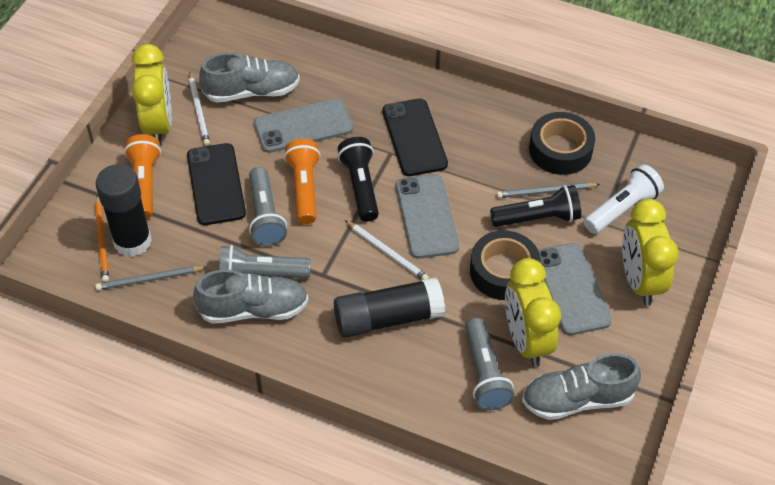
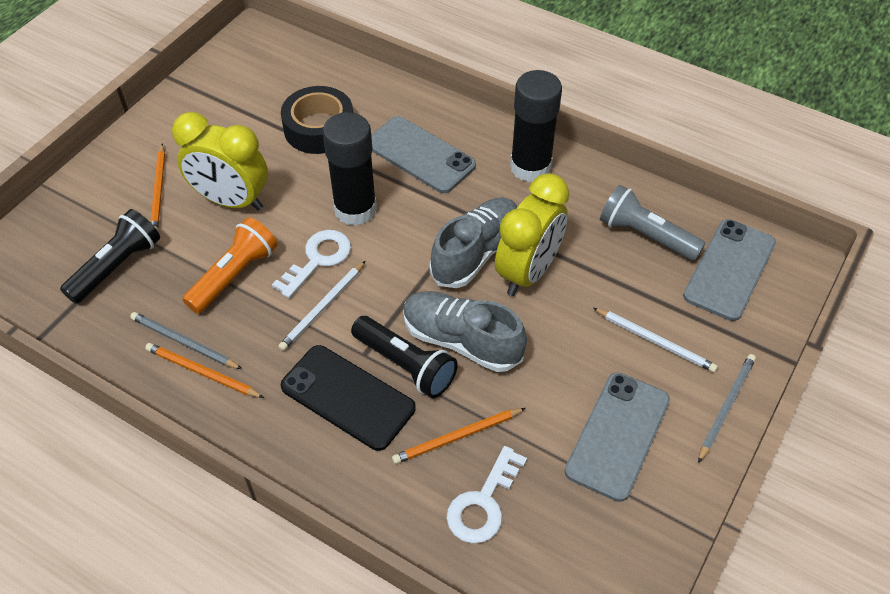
black phone: [187,143,246,225] [382,99,448,176] = 2 -> [281,345,415,451] = 1
black tape: [470,230,540,300] [529,112,595,175] = 2 -> [281,86,353,154] = 1
grey flashlight: [219,245,311,278] [249,167,287,247] [465,318,514,410] = 3 -> [600,185,705,261] = 1
grey shoe: [193,269,309,324] [199,53,300,103] [522,353,641,420] = 3 -> [403,291,527,372] [430,197,517,288] = 2
orange flashlight: [124,134,161,219] [284,139,321,224] = 2 -> [182,217,277,314] = 1
orange pencil: [95,195,109,282] = 1 -> [145,343,264,398] [150,143,165,231] [392,408,526,464] = 3
white flashlight: [584,164,664,234] = 1 -> none = 0
white key: none = 0 -> [272,230,351,298] [446,446,527,543] = 2
yellow clock: [132,44,172,145] [505,258,561,367] [622,199,679,306] = 3 -> [172,112,268,211] [495,173,569,296] = 2

